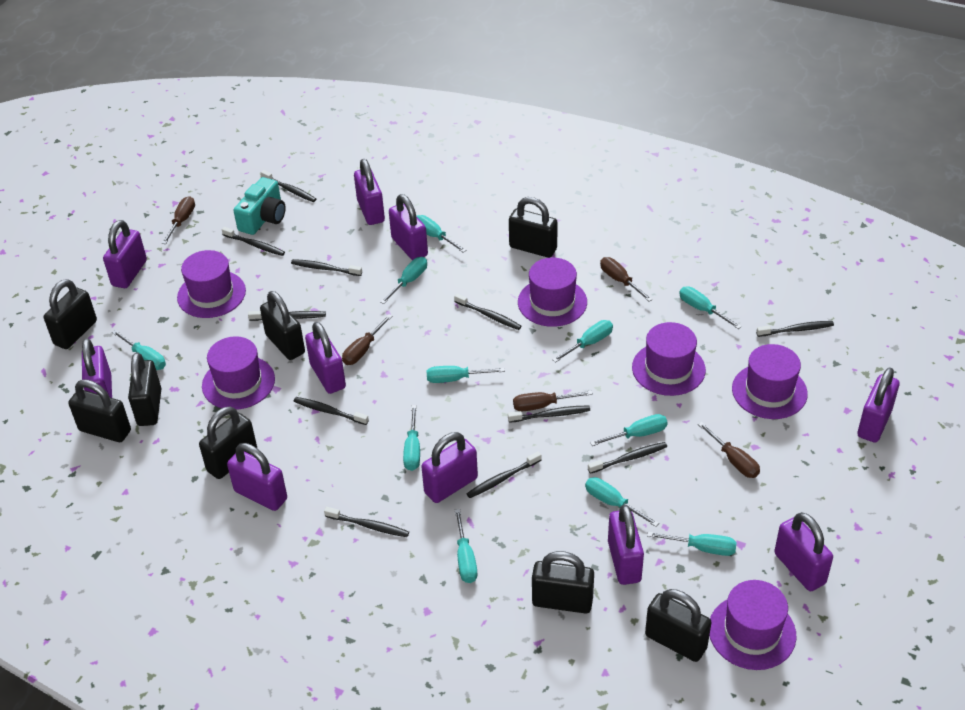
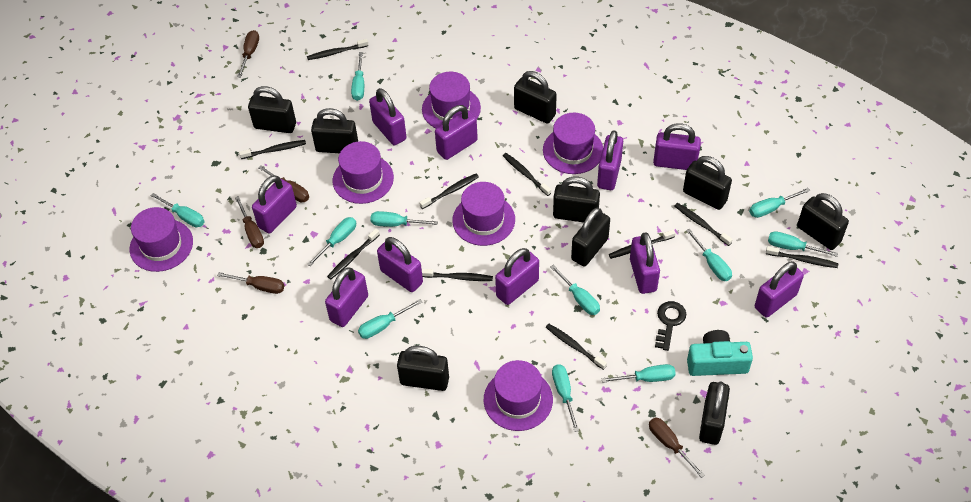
black key: none = 0 -> [655,301,686,351] = 1
black padlock: [44,279,97,349] [69,379,131,442] [128,353,162,426] [199,407,257,479] [260,291,305,360] [509,197,558,258] [532,551,594,614] [645,589,712,662] = 8 -> [248,86,296,133] [311,108,358,153] [397,346,449,391] [514,71,557,124] [553,177,600,223] [571,208,610,266] [683,156,732,210] [699,381,730,445] [797,193,849,250] = 9
black toothbrush: [222,227,285,256] [248,311,326,321] [261,170,316,202] [291,259,362,276] [293,397,369,425] [324,507,409,537] [454,293,522,330] [466,451,542,498] [508,405,590,423] [588,442,667,474] [756,321,834,337] = 11 -> [239,140,306,159] [307,39,368,60] [327,229,380,279] [419,173,479,209] [422,269,493,281] [503,153,551,196] [546,324,607,370] [609,230,676,259] [675,203,733,246] [766,246,838,268] = 10

